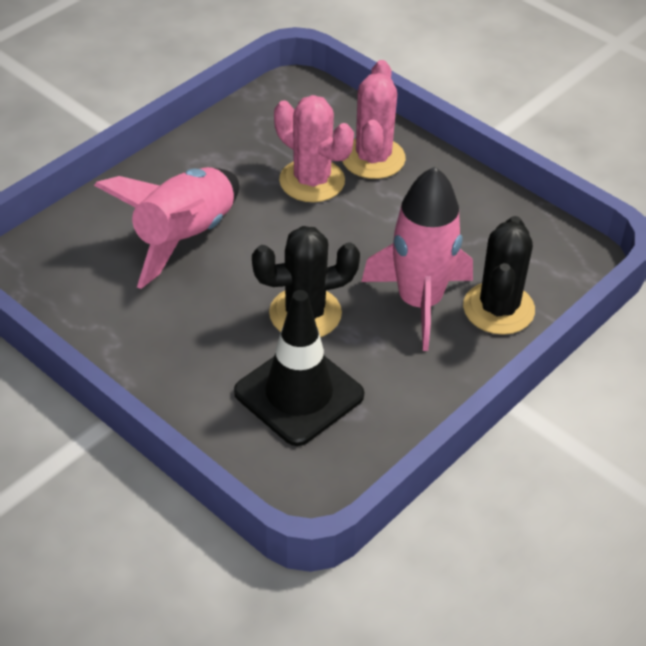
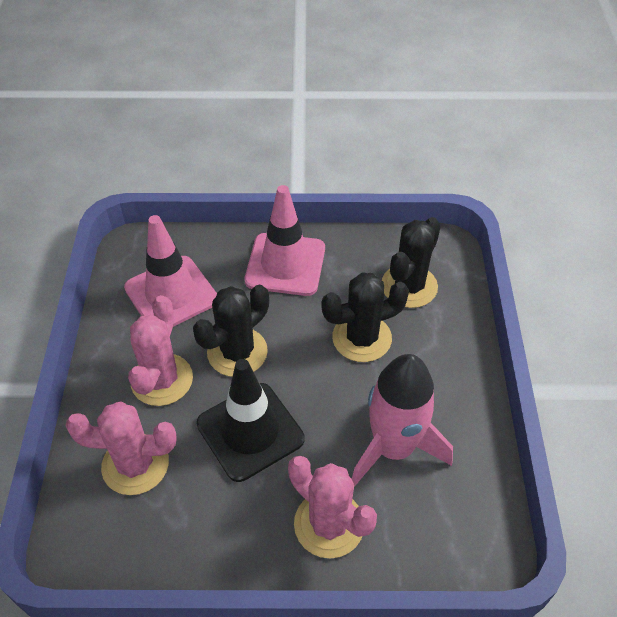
black cactus: [252,226,360,337] [463,216,535,335] = 2 -> [193,285,269,377] [321,273,409,362] [382,217,441,308] = 3
pink cactus: [274,95,354,202] [342,60,406,179] = 2 -> [66,401,177,495] [128,295,193,406] [288,456,377,559] = 3
pink rocket: [94,167,239,289] [361,167,473,351] = 2 -> [352,354,453,487] = 1
pink traffic cone: none = 0 -> [124,215,217,327] [245,185,325,296] = 2

